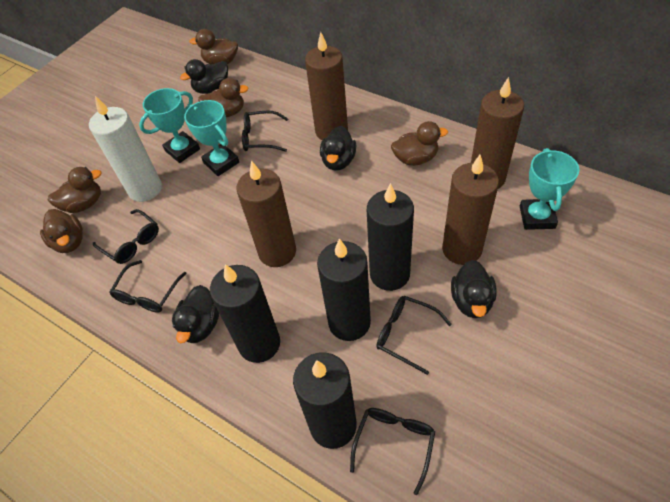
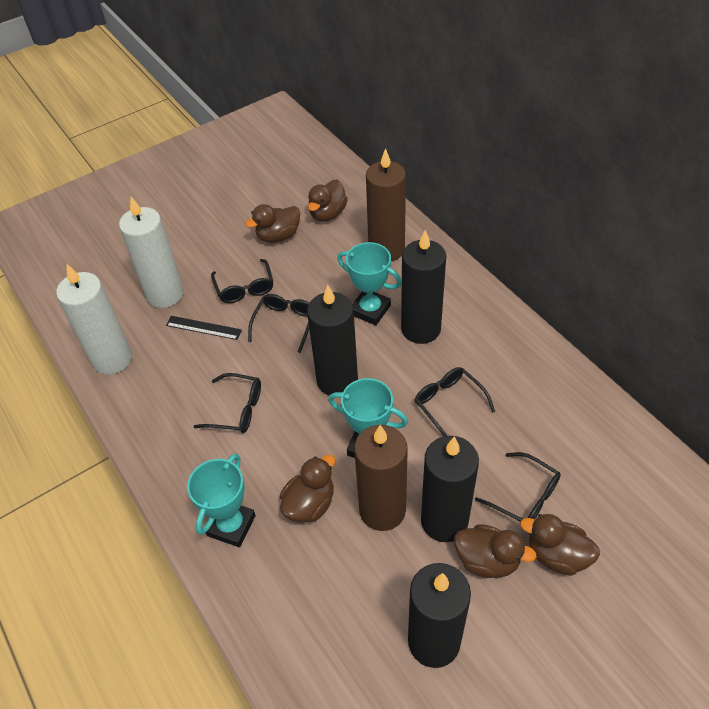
black duck: [172,285,219,343] [180,59,228,94] [320,126,357,171] [451,260,497,318] = 4 -> none = 0
black ruler: none = 0 -> [166,316,242,340] = 1
brown candle: [236,161,296,267] [305,32,348,140] [442,155,499,265] [471,77,524,189] = 4 -> [354,425,408,531] [366,148,406,261] = 2
white candle: [89,96,162,202] = 1 -> [56,264,132,375] [119,197,184,308] = 2

